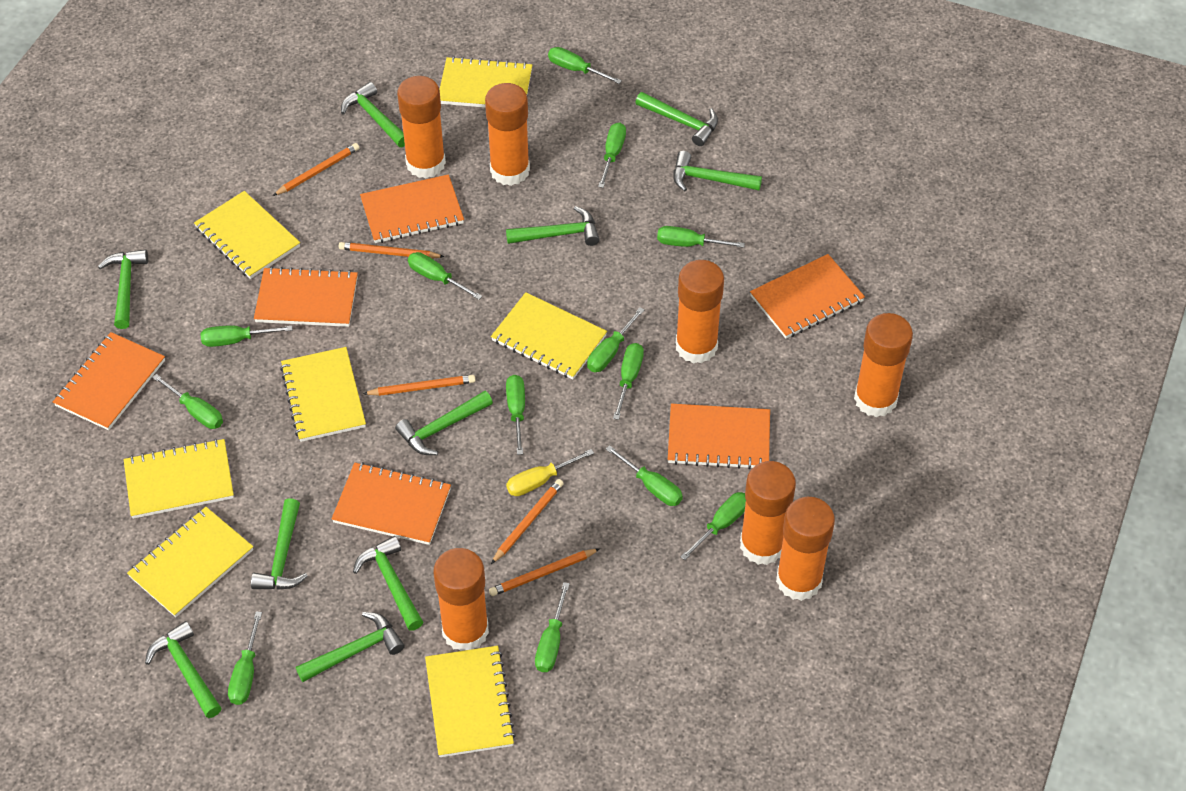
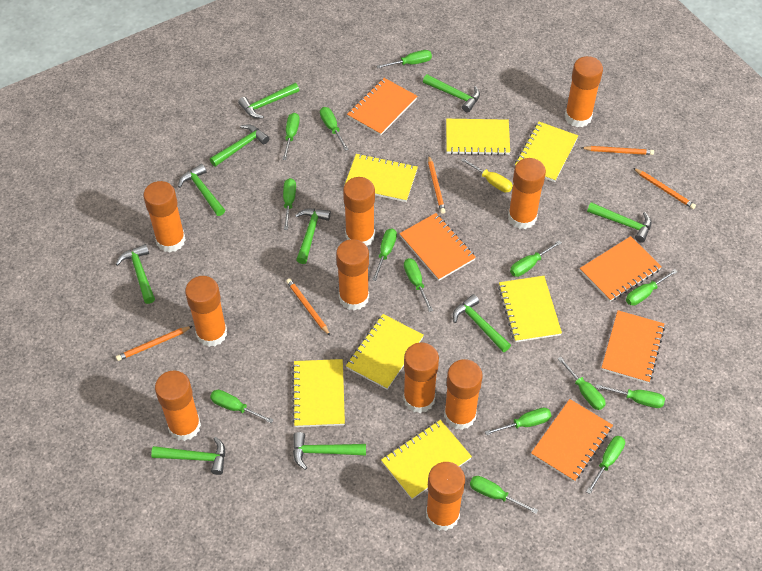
green screwdriver: [152,374,223,429] [200,325,293,347] [228,611,262,705] [408,252,482,300] [506,375,525,455] [535,582,570,672] [548,47,622,84] [587,307,644,372] [598,122,626,188] [606,445,683,506] [613,343,644,420] [657,226,745,248] [680,492,746,560] = 13 -> [210,390,273,423] [282,113,300,160] [283,178,296,230] [320,107,349,151] [372,228,397,281] [377,50,432,68] [404,258,433,312] [470,476,538,514] [485,408,552,435] [510,241,562,277] [557,357,606,410] [586,436,625,494] [596,384,665,408] [626,269,678,306] = 14
orange glue stick: [397,76,446,178] [433,548,489,651] [485,83,530,186] [676,260,724,364] [740,461,796,565] [776,497,835,601] [854,313,913,417] = 7 -> [143,181,186,252] [155,370,201,441] [185,276,227,347] [336,239,369,311] [343,177,375,246] [403,342,439,413] [426,462,465,531] [444,359,483,430] [508,158,546,229] [565,56,603,127] = 10
orange notebook: [53,332,165,430] [254,267,358,327] [332,462,451,545] [360,174,464,243] [668,404,770,469] [750,254,865,339] = 6 -> [347,78,417,136] [399,213,476,281] [531,399,613,482] [580,236,662,301] [601,310,665,383] = 5

